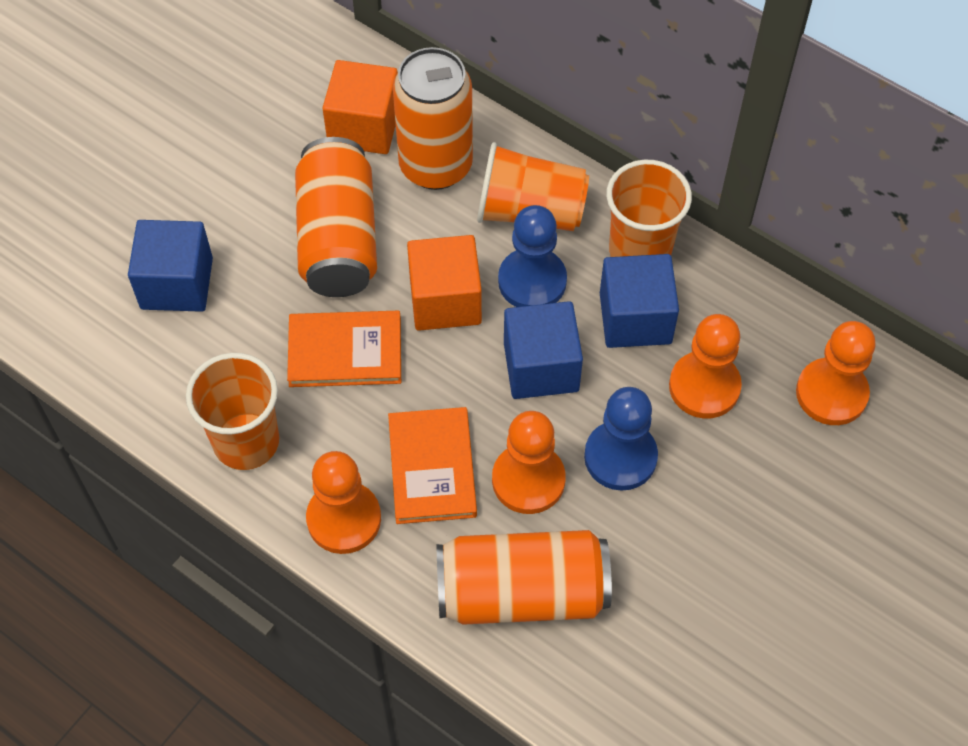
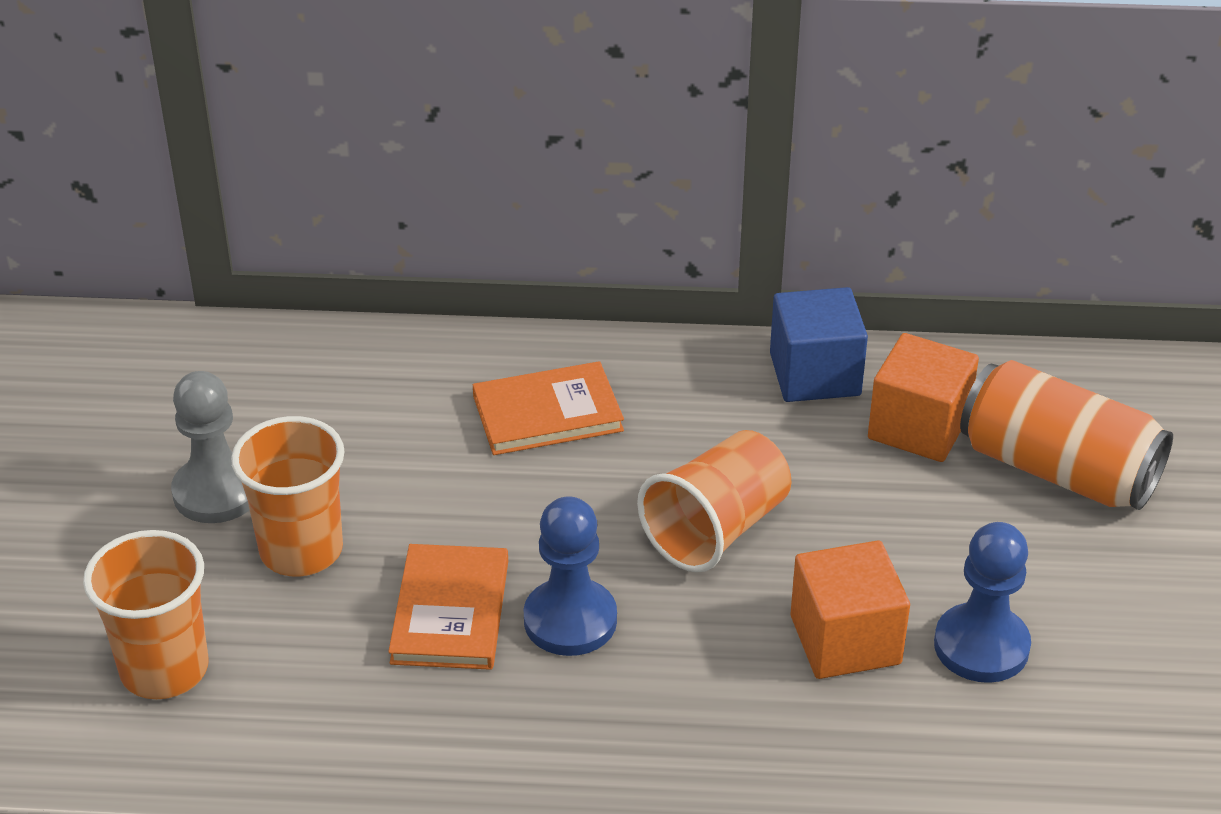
blue cube: [128,220,213,312] [504,301,583,399] [600,254,679,348] = 3 -> [770,287,868,402] = 1
grey pawn: none = 0 -> [171,371,250,523] = 1
orange can: [295,137,377,297] [393,47,473,190] [436,530,612,625] = 3 -> [960,360,1173,510] = 1
orange pawn: [306,451,381,554] [492,411,566,514] [669,314,742,418] [796,321,876,425] = 4 -> none = 0

